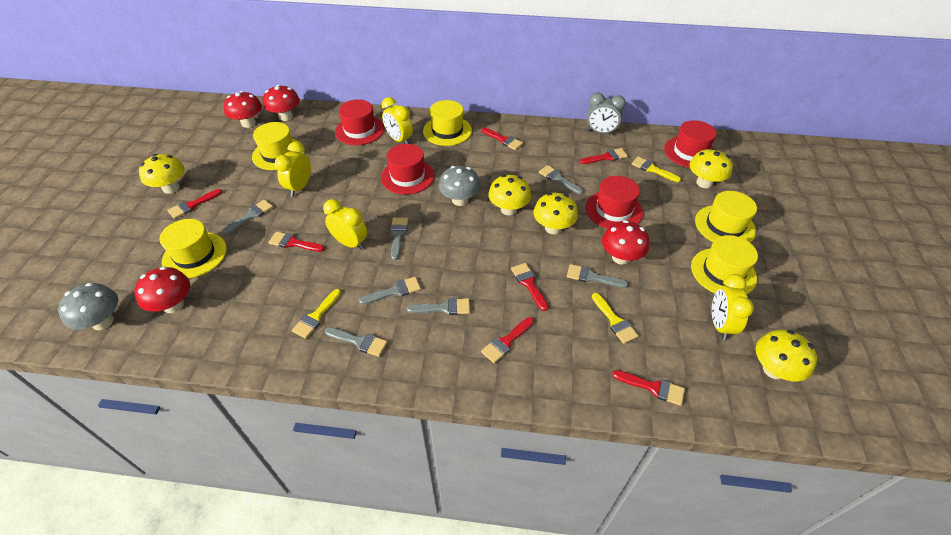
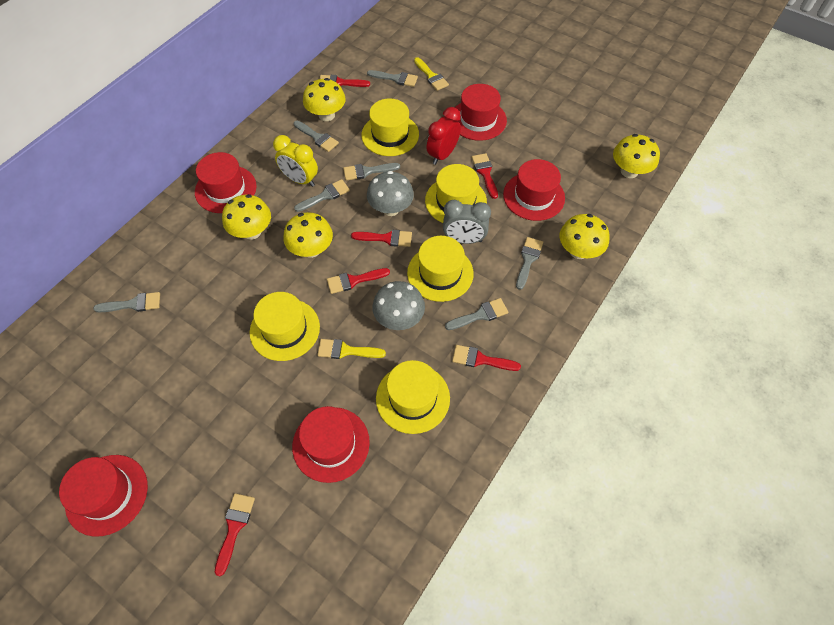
red brush: [167,189,222,219] [268,232,325,252] [481,317,534,363] [482,128,523,150] [511,263,548,311] [580,148,628,164] [612,370,685,406] = 7 -> [215,493,255,576] [320,75,370,87] [327,268,390,294] [351,230,412,247] [452,345,521,371] [472,153,498,199] = 6
red clock: none = 0 -> [427,107,461,165] = 1
red hat: [335,99,384,145] [381,144,434,195] [586,176,643,229] [664,120,717,168] = 4 -> [59,455,148,537] [195,152,257,213] [292,406,370,483] [455,84,507,141] [503,159,565,221] = 5
red mushroom: [134,266,190,313] [224,91,262,128] [263,85,300,121] [602,220,649,265] = 4 -> none = 0
yellow brush: [292,289,341,339] [592,293,639,344] [631,156,681,182] = 3 -> [317,339,386,359] [414,57,449,91] = 2
yellow clock: [275,142,311,197] [323,199,367,250] [382,97,413,144] [712,274,754,340] = 4 -> [273,135,318,187] = 1

